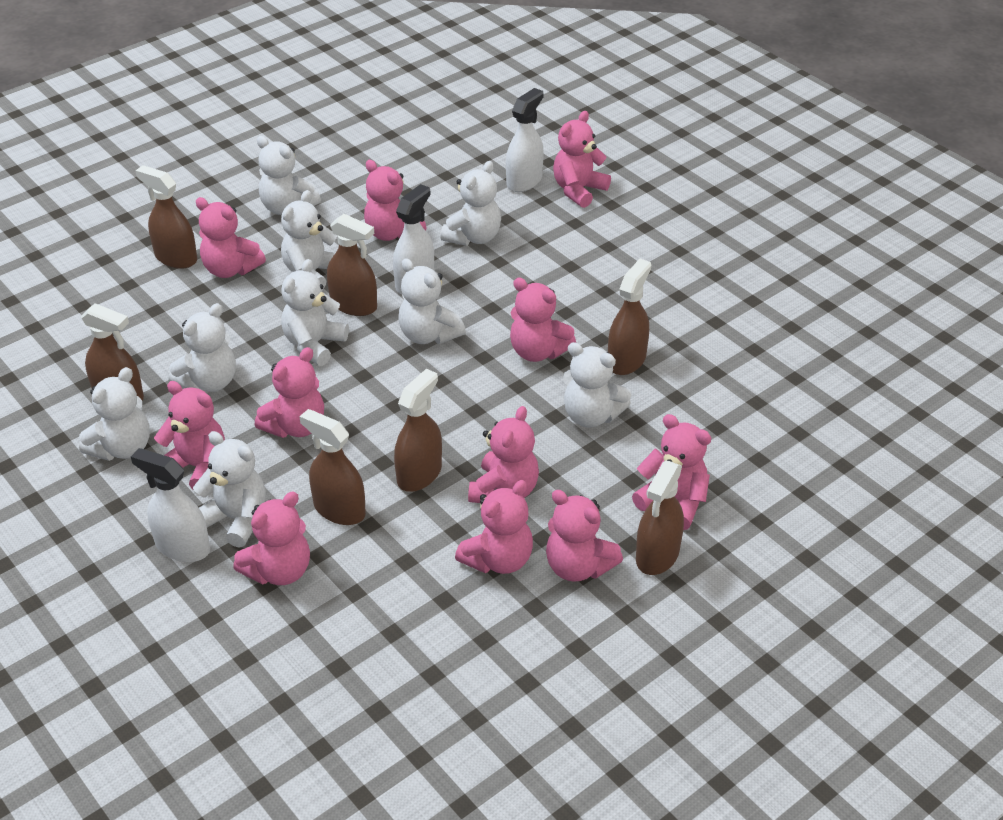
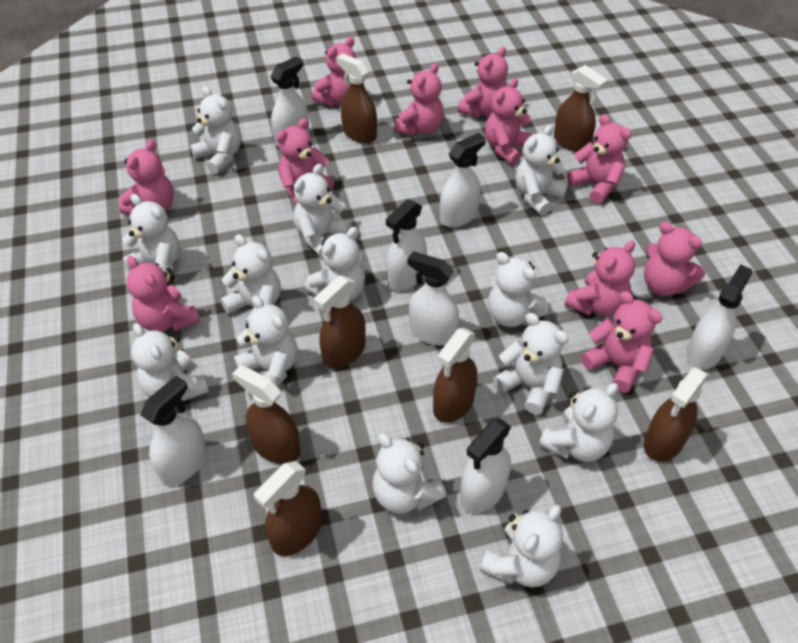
white spray bottle: [131,448,210,562] [393,184,434,294] [506,88,544,192] = 3 -> [140,375,207,485] [270,56,309,147] [386,199,427,291] [407,251,459,346] [440,133,486,227] [460,419,511,513] [686,264,753,370] = 7
white teddy bear: [79,367,150,461] [168,303,236,392] [193,431,266,548] [257,136,321,215] [281,190,337,290] [281,259,349,366] [398,258,466,344] [441,161,501,246] [563,342,631,427] = 9 -> [122,194,180,274] [131,323,209,401] [190,86,241,174] [220,234,281,324] [234,295,297,386] [293,164,352,257] [305,227,365,301] [372,433,447,514] [480,505,563,587] [488,252,549,327] [493,313,568,415] [515,125,568,215] [539,383,619,462] = 13

